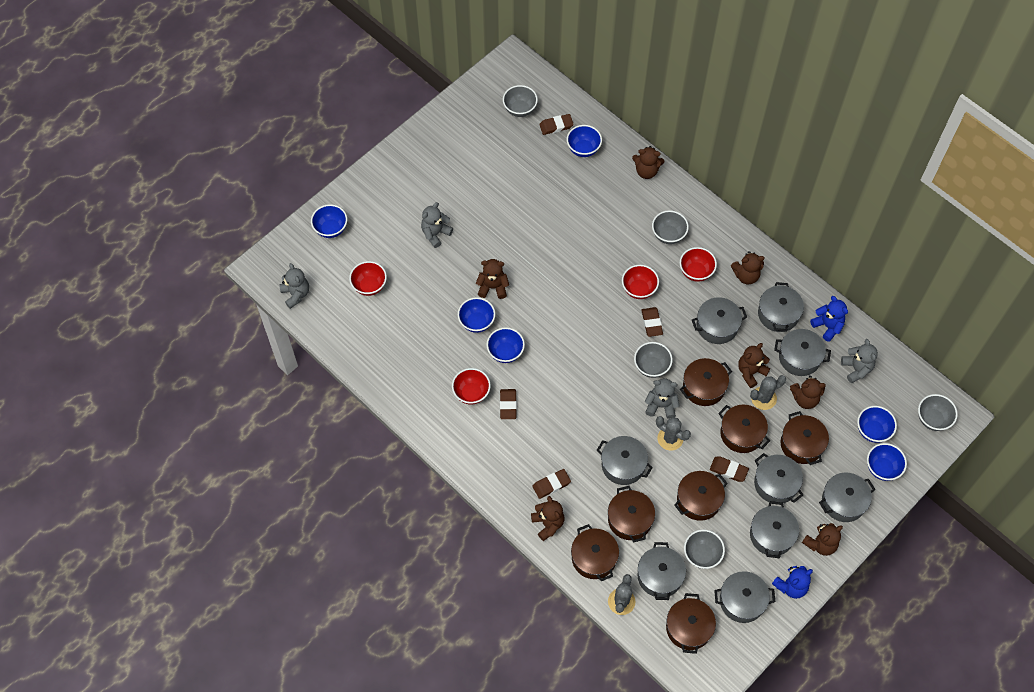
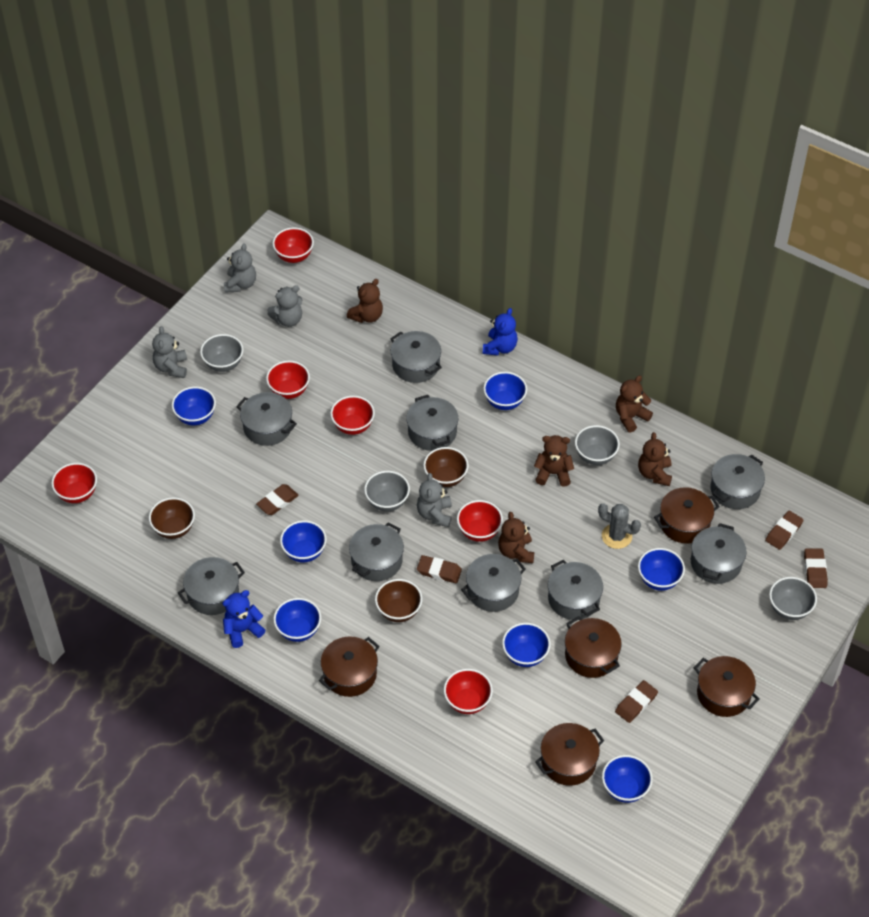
blue bowl: [311,204,347,238] [458,297,495,333] [486,327,525,363] [567,125,602,157] [857,406,897,443] [867,443,907,481] = 6 -> [172,387,216,425] [273,598,321,642] [280,520,327,562] [483,372,527,410] [502,623,551,667] [602,755,653,803] [638,548,685,591] = 7
brown bowl: none = 0 -> [149,497,195,539] [375,579,422,622] [423,447,469,487] = 3
brown pot: [571,524,619,581] [608,486,655,543] [666,593,716,654] [674,471,728,521] [680,358,732,406] [718,405,770,453] [781,411,829,465] = 7 -> [319,636,379,697] [535,723,604,786] [565,616,622,678] [654,487,720,544] [694,656,760,717] = 5
brown teddy bear: [476,259,509,299] [531,496,564,541] [632,146,664,179] [731,251,765,284] [738,343,770,388] [790,376,826,409] [802,523,843,556] = 7 -> [347,279,383,323] [498,512,534,563] [534,435,574,487] [616,376,653,433] [638,432,672,486] = 5
grey bowl: [503,85,538,117] [634,342,673,378] [652,210,689,244] [684,529,725,569] [918,394,958,431] = 5 -> [200,334,243,372] [364,471,410,511] [575,425,620,465] [769,577,817,620] = 4
grey cactus: [608,574,635,615] [656,416,691,451] [750,375,786,410] = 3 -> [598,503,641,549] = 1
red bowl: [349,261,387,296] [452,368,491,405] [622,265,659,299] [680,247,717,282] = 4 -> [51,463,97,503] [266,361,310,399] [273,227,314,263] [330,396,375,435] [444,669,493,714] [457,500,503,542] = 6

